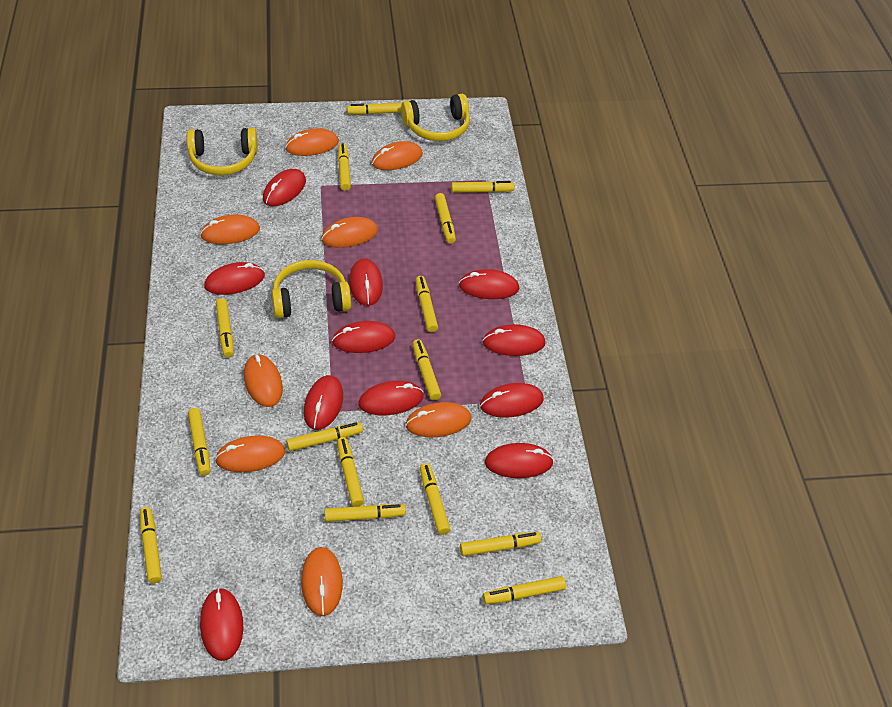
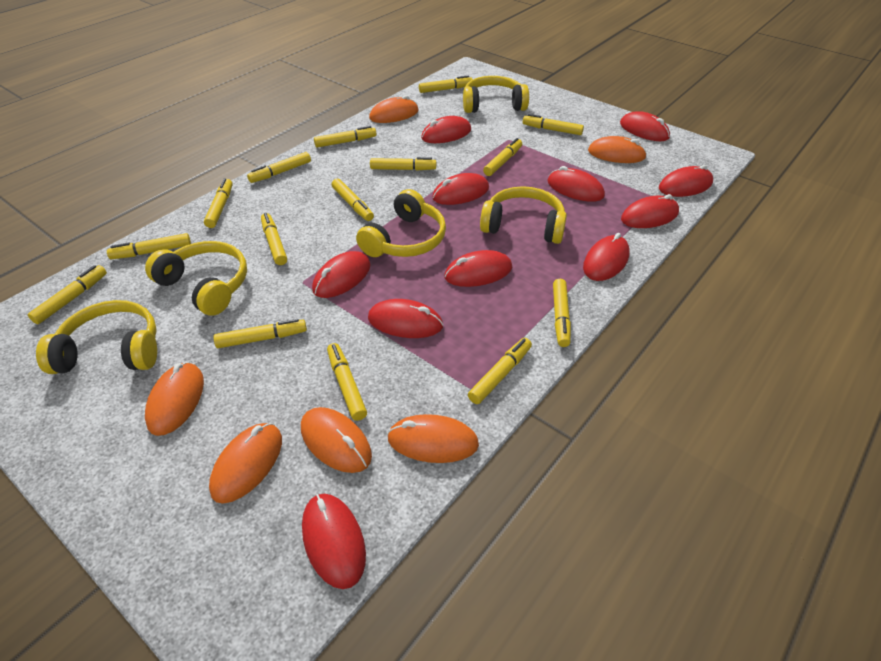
orange mouse: [200,215,260,244] [215,436,285,472] [244,354,283,407] [285,128,339,156] [301,547,343,616] [321,217,378,248] [371,141,423,170] [406,402,471,437] = 8 -> [145,362,204,436] [209,423,282,504] [301,407,372,473] [369,95,419,123] [387,414,479,463] [588,136,647,163] = 6
yellow headphones: [187,128,258,175] [272,260,351,318] [401,94,470,141] = 3 -> [36,300,157,374] [145,241,247,315] [356,189,446,257] [463,76,529,113] [480,186,567,244] = 5

